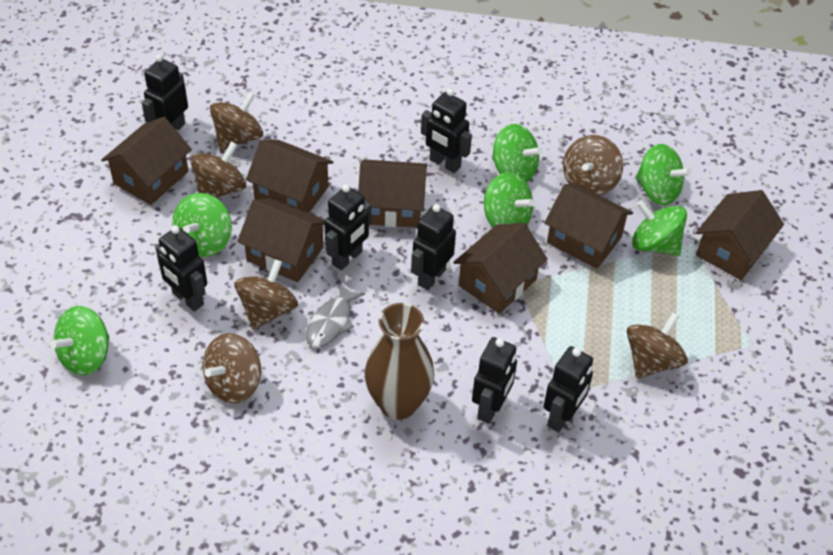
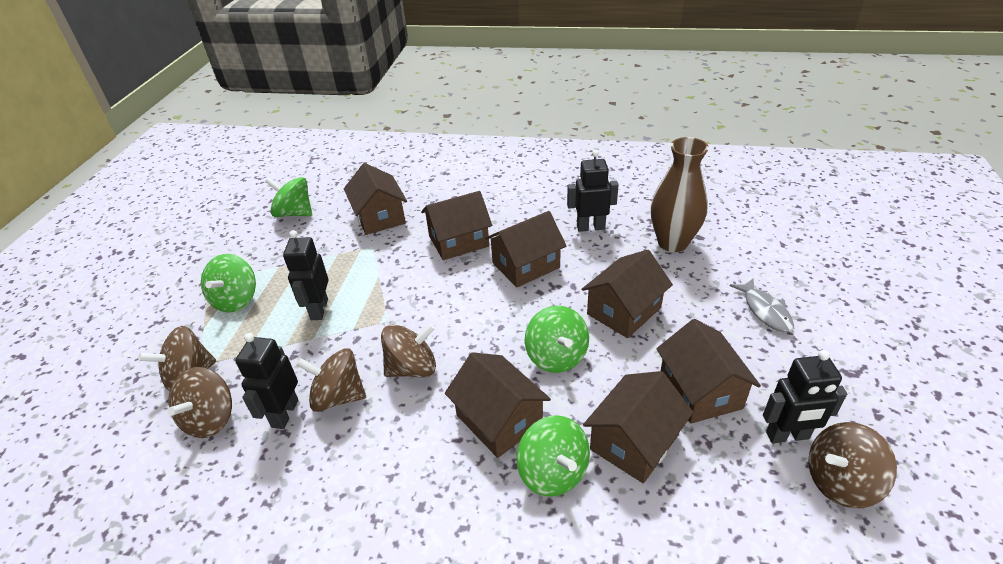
black robot: [142,54,188,130] [155,225,207,311] [324,184,371,270] [411,204,456,290] [421,88,472,173] [472,337,517,424] [543,346,593,433] = 7 -> [235,333,299,429] [283,230,329,320] [567,150,619,232] [763,350,847,443] = 4
brown spinning top: [190,141,246,198] [202,333,261,404] [210,91,263,150] [234,259,298,330] [563,135,623,195] [627,312,688,379] = 6 -> [138,326,216,391] [167,367,232,438] [296,348,366,412] [381,323,436,377] [808,422,897,508] = 5
green spinning top: [50,306,109,375] [172,193,232,257] [484,173,534,227] [492,124,542,182] [632,200,687,256] [635,144,691,205] = 6 -> [201,254,256,312] [265,177,312,217] [517,415,590,497] [525,306,589,373] = 4

